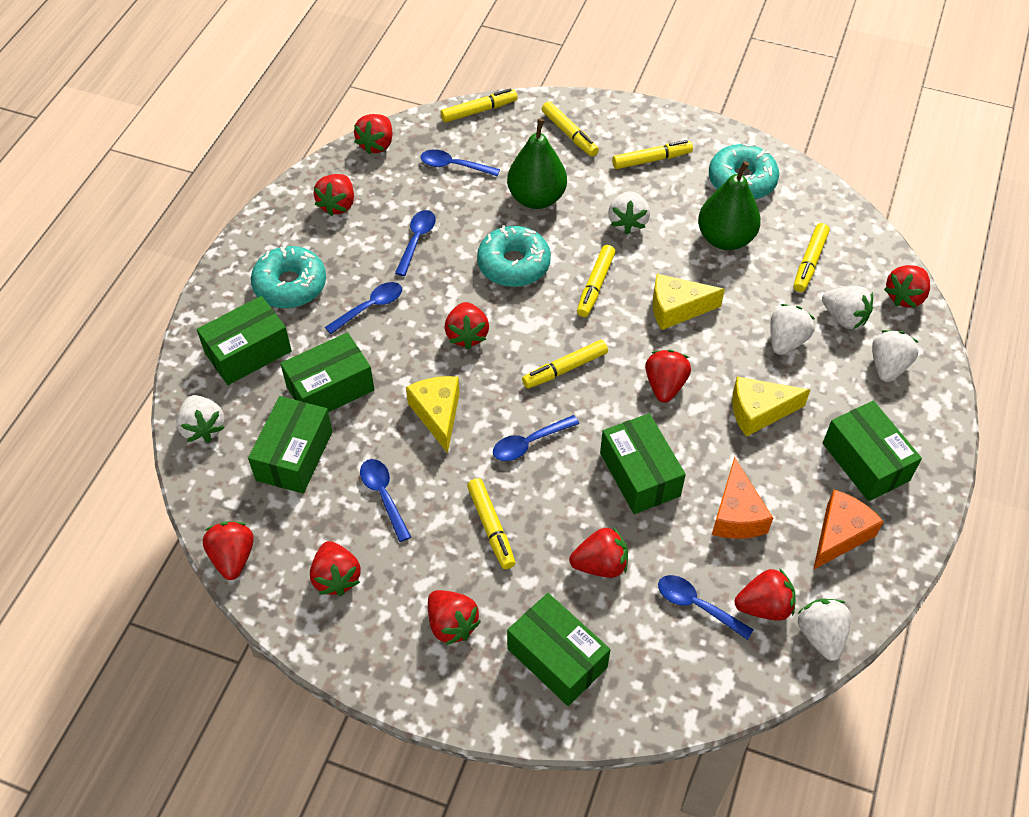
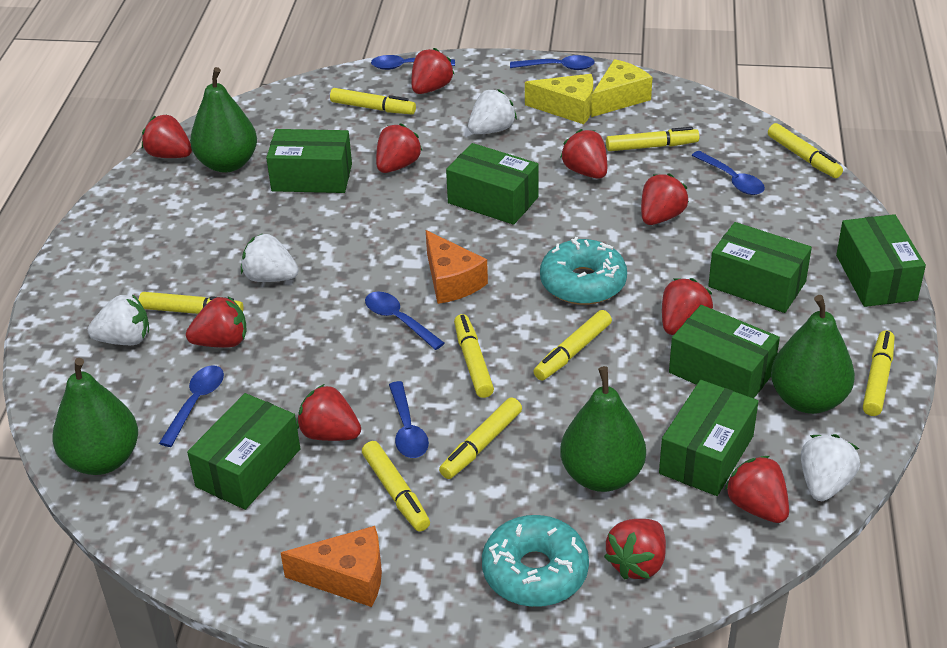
green box: [197,296,292,385] [248,396,333,494] [280,332,374,412] [507,593,610,706] [600,413,686,514] [823,401,922,501] = 6 -> [187,393,300,510] [266,129,352,193] [446,143,538,225] [659,380,758,496] [669,305,780,398] [708,222,812,313] [836,214,926,307] = 7
green pear: [507,118,567,209] [698,161,761,250] = 2 -> [52,358,138,475] [190,67,257,173] [560,366,646,492] [771,295,855,414] = 4
turquoise donut: [251,245,326,309] [477,225,551,287] [709,143,779,200] = 3 -> [482,515,589,607] [540,237,627,305] = 2
white strawberry: [176,395,225,443] [608,191,650,235] [770,304,815,355] [797,599,851,661] [822,286,873,329] [872,330,919,382] = 6 -> [88,294,149,345] [241,233,299,282] [468,89,517,134] [801,434,860,501] = 4
yellow cheese: [406,376,460,453] [653,274,725,330] [732,377,810,437] = 3 -> [525,74,593,124] [591,59,652,117] = 2
yellow marker: [441,89,518,123] [467,478,515,569] [522,340,608,388] [542,101,599,157] [577,245,615,317] [612,140,693,169] [794,223,830,292] = 7 -> [139,292,243,314] [330,88,416,114] [362,441,430,532] [439,397,522,479] [454,314,494,398] [533,310,612,380] [606,127,699,151] [768,123,843,178] [863,330,895,416] = 9

